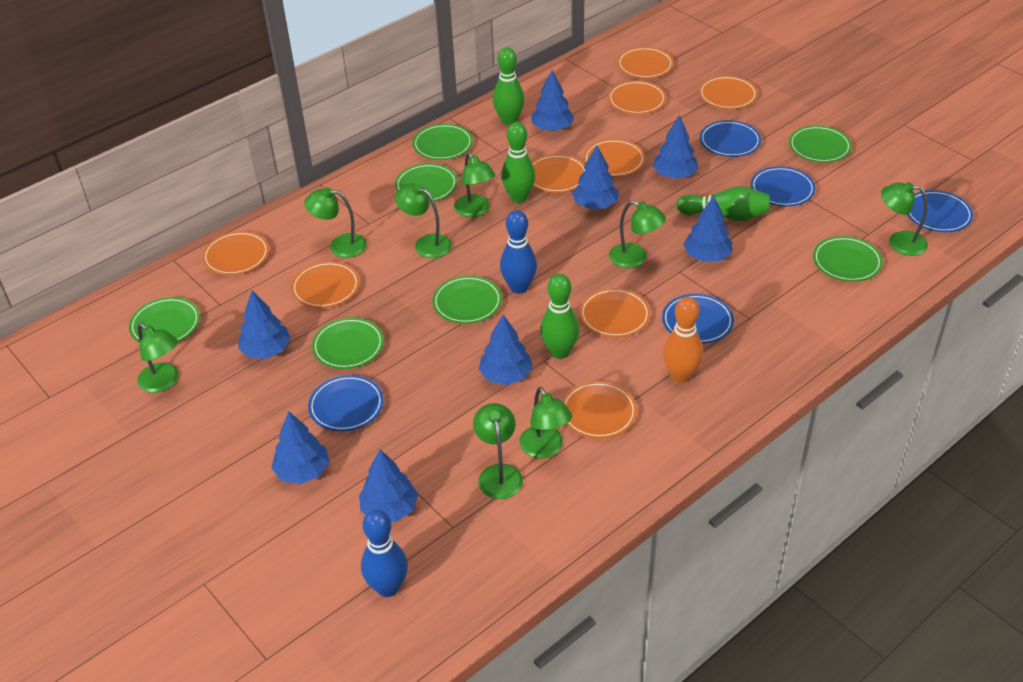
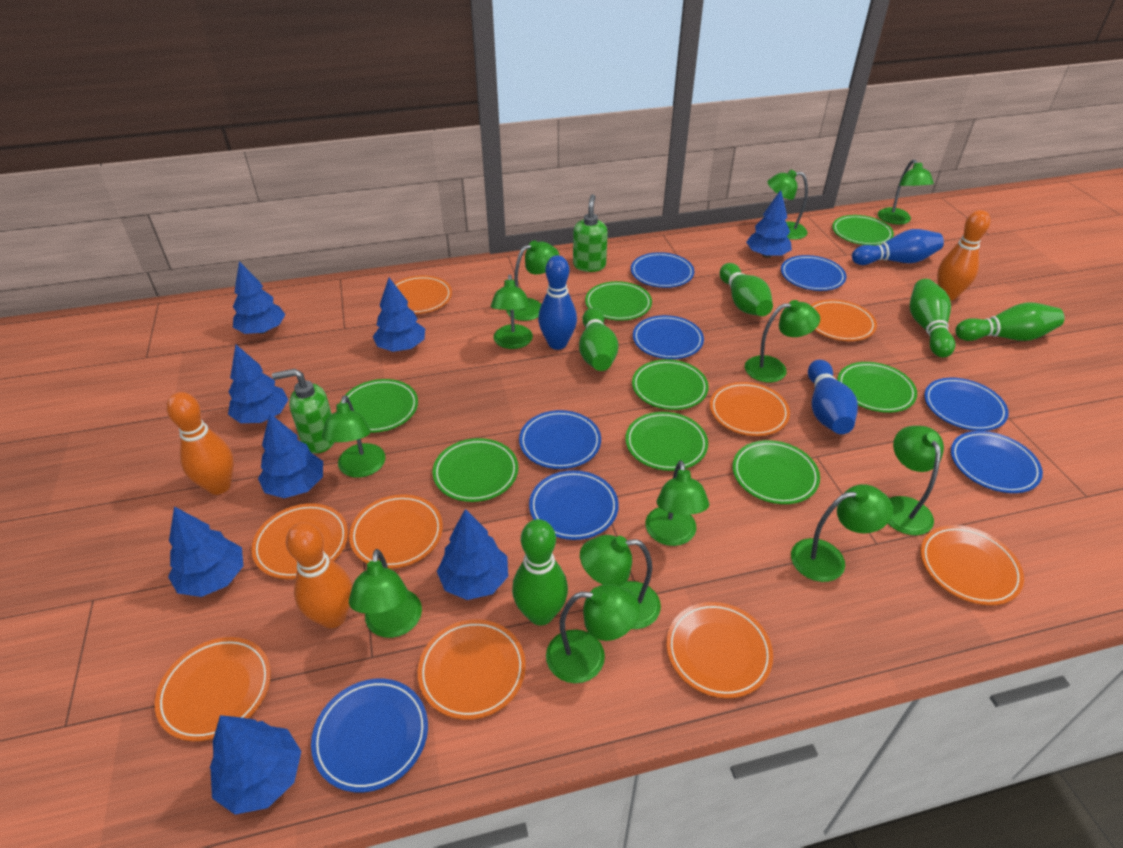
blue bowling pin: [361,509,408,597] [500,210,537,294] = 2 -> [538,255,577,350] [808,360,858,434] [852,229,944,265] = 3
blue plate: [308,375,384,432] [662,294,734,344] [700,120,761,157] [751,166,816,207] [907,190,973,232] = 5 -> [311,679,428,792] [519,410,601,469] [529,470,619,540] [631,252,694,288] [633,315,704,359] [781,255,846,291] [924,378,1009,431] [951,431,1043,493] = 8
green bowling pin: [493,47,525,126] [501,122,536,203] [540,274,579,359] [676,186,770,221] = 4 -> [512,519,568,625] [579,308,618,371] [720,263,773,316] [910,279,955,358] [955,302,1064,341] = 5
green lamp: [137,323,179,393] [304,187,367,258] [395,183,452,258] [454,152,495,217] [473,403,523,499] [519,387,572,459] [609,200,666,268] [881,182,928,256] = 8 -> [322,395,385,478] [349,549,422,638] [491,275,533,349] [506,241,559,321] [546,584,640,683] [580,535,661,629] [645,460,709,546] [745,300,820,382] [767,170,808,240] [791,484,893,582] [878,159,934,225] [888,426,944,535] = 12
green plate: [129,297,200,343] [312,318,384,369] [395,163,458,202] [413,124,473,160] [432,276,502,324] [789,125,852,163] [813,236,883,282] = 7 -> [340,379,418,433] [433,438,518,502] [585,281,652,321] [626,412,708,471] [632,359,709,410] [732,440,820,504] [832,215,894,245] [837,362,917,413] = 8
green soap dispenser: none = 0 -> [272,369,335,453] [573,194,608,272] = 2
orange bowling pin: [663,297,703,383] = 1 -> [166,392,234,495] [286,522,353,628] [937,210,991,300] = 3

